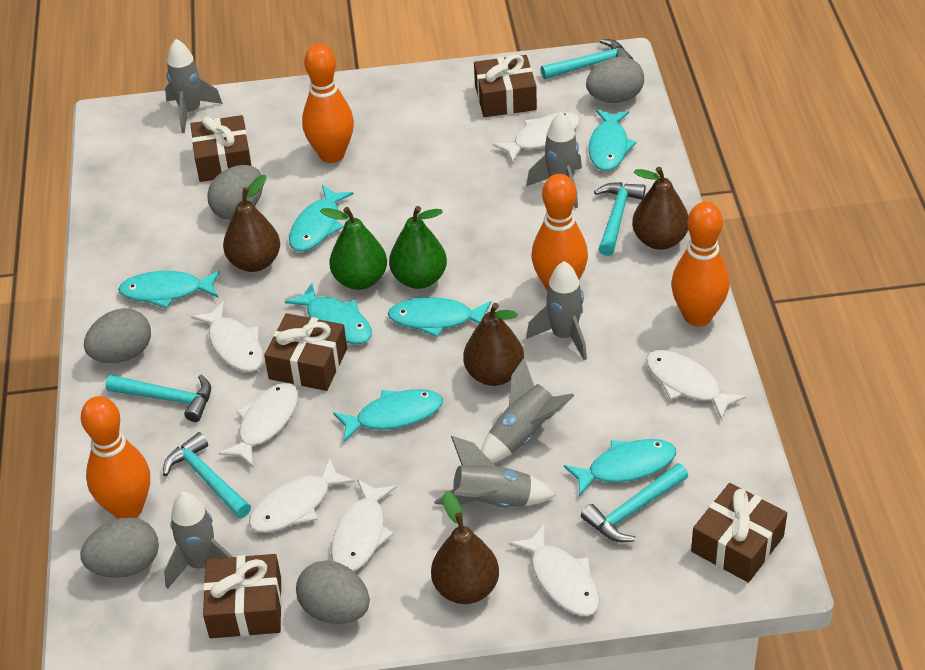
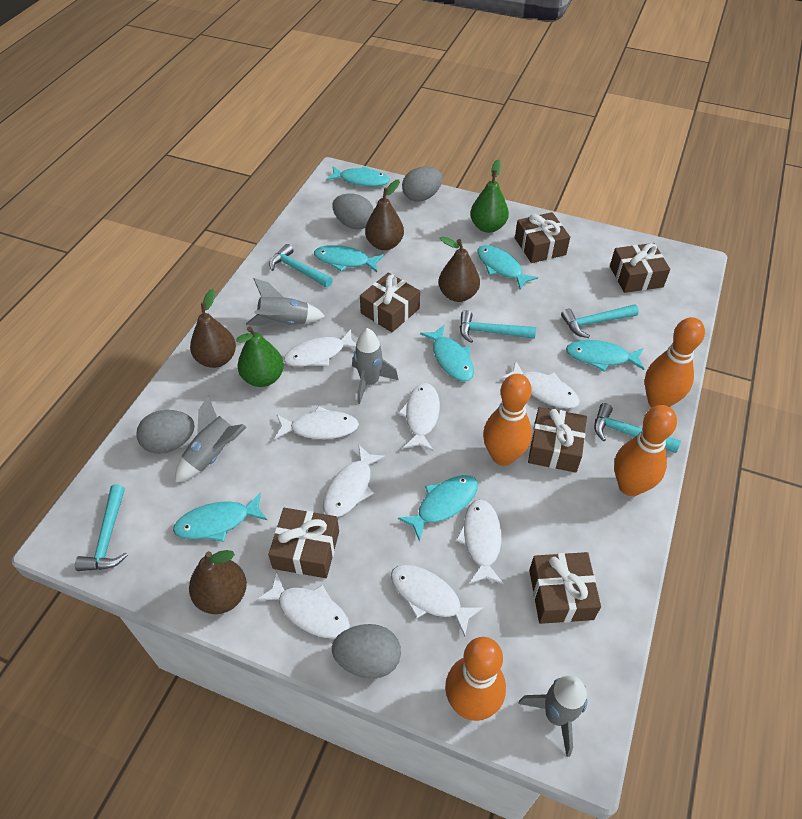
brown gift: [190,115,251,182] [203,554,282,638] [264,313,347,391] [474,54,537,117] [691,483,787,583] = 5 -> [268,508,339,578] [360,272,420,332] [515,212,570,263] [528,407,587,473] [529,552,601,624] [610,243,670,293] = 6
grey egg: [80,517,159,578] [84,308,151,363] [207,165,263,220] [296,560,370,624] [586,56,644,103] = 5 -> [136,410,195,454] [332,193,374,230] [332,624,401,679] [402,167,442,202] = 4
grey rocket: [164,492,233,589] [165,39,223,133] [434,436,555,508] [481,358,574,463] [526,112,582,208] [526,261,587,360] = 6 -> [175,396,247,483] [246,278,325,326] [352,328,398,404] [518,676,587,757] = 4
white fish: [191,301,263,372] [219,383,298,467] [249,458,355,533] [331,479,397,571] [493,112,580,163] [509,525,600,616] [646,350,746,420] = 7 -> [256,572,350,638] [274,406,359,439] [284,329,356,367] [323,445,386,517] [391,565,483,637] [398,383,440,451] [456,499,504,584] [501,360,580,409] = 8

